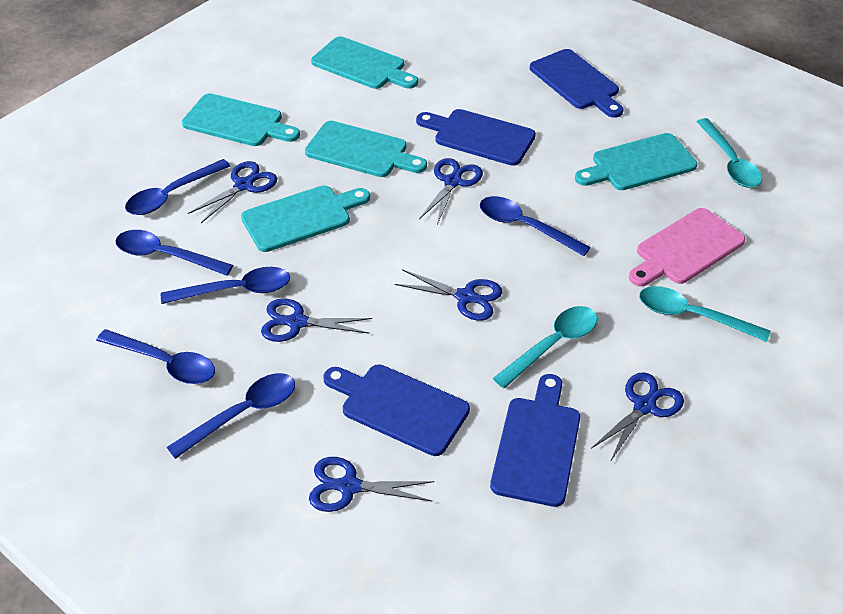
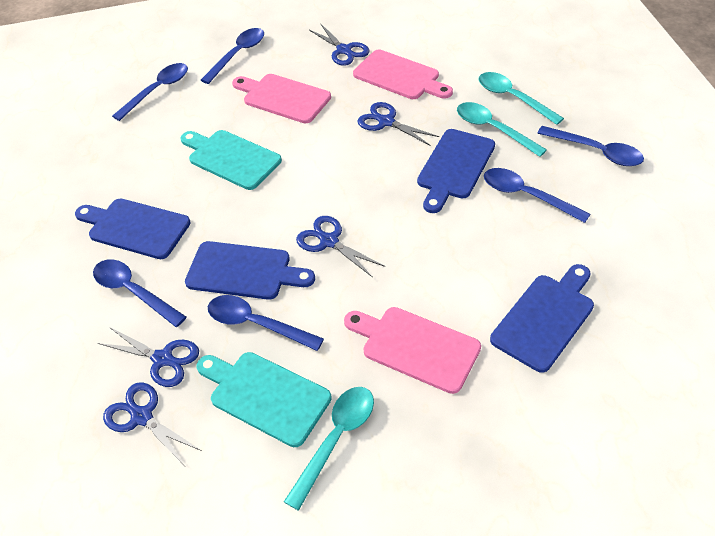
blue scissors: [188,161,277,223] [261,299,372,342] [309,457,434,512] [395,269,502,321] [419,158,483,224] [591,372,684,462] = 6 -> [98,327,199,387] [103,382,202,466] [296,216,385,277] [309,23,369,66] [357,102,439,145] = 5
pink cutting board: [629,208,745,286] = 1 -> [232,74,331,123] [344,307,481,394] [353,50,453,99] = 3
turquoise cutting board: [182,93,300,146] [241,185,370,252] [305,121,427,177] [311,36,418,89] [575,133,697,190] = 5 -> [180,130,282,190] [196,352,332,447] = 2

